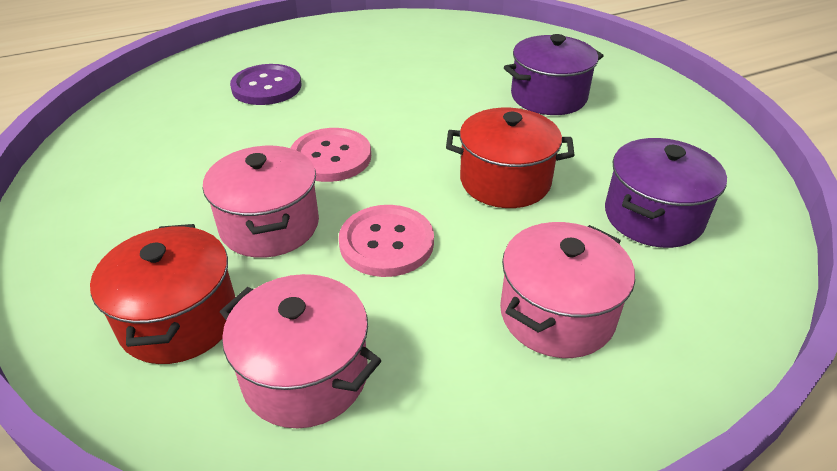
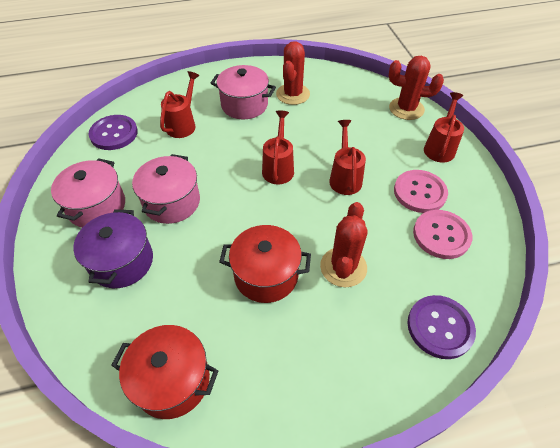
purple button: [230,64,301,105] = 1 -> [89,115,138,150] [407,295,476,359] = 2
purple pot: [504,34,604,115] [605,138,727,248] = 2 -> [73,209,153,288] = 1
red cactus: none = 0 -> [276,41,310,105] [320,202,368,287] [389,56,444,120] = 3
red watering can: none = 0 -> [160,71,200,138] [262,111,294,184] [329,120,366,195] [424,92,464,162] = 4

